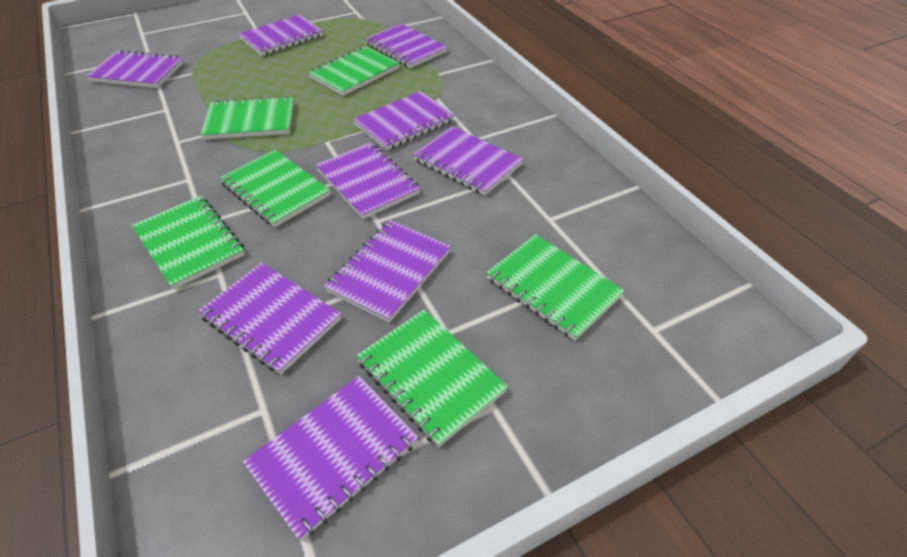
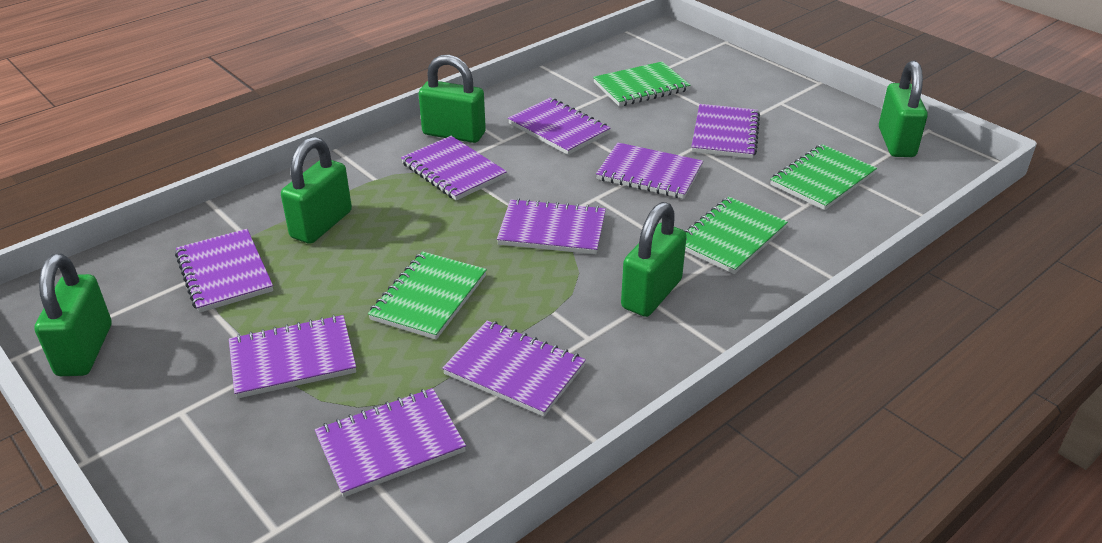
green notebook: [132,196,245,290] [201,96,294,140] [220,150,330,227] [308,46,400,96] [356,310,508,447] [486,234,624,341] = 6 -> [368,251,487,340] [593,61,690,106] [684,197,788,274] [770,144,877,210] = 4
green padlock: none = 0 -> [34,254,111,376] [281,137,352,244] [419,55,486,143] [621,202,687,317] [879,61,928,157] = 5

